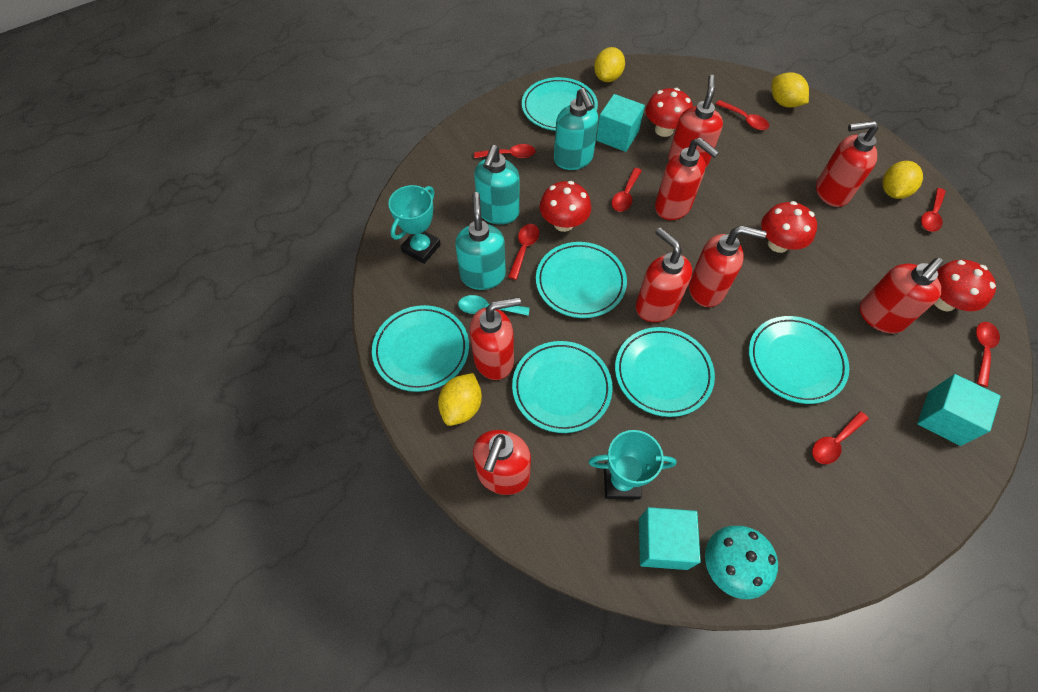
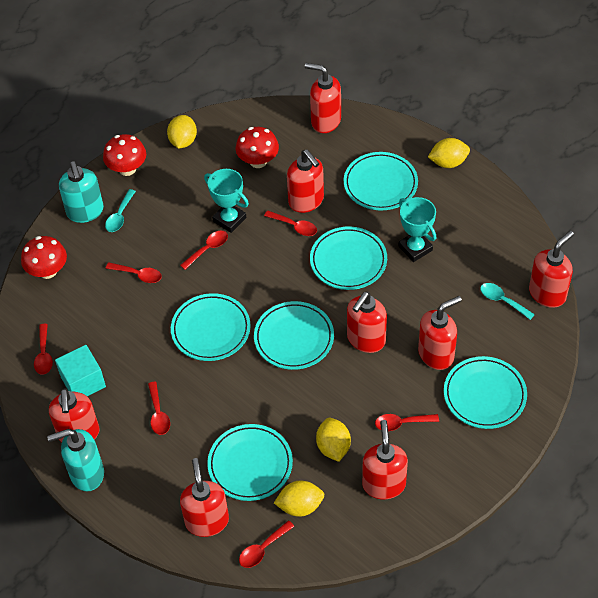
red mushroom: [539,181,591,232] [646,88,693,137] [761,201,817,253] [934,260,996,311] = 4 -> [21,236,67,279] [103,134,146,176] [236,127,279,168] = 3
turquoise cube: [596,94,645,152] [639,507,701,570] [917,374,1001,446] = 3 -> [55,345,106,396] = 1
turquoise mushroom: [705,526,778,599] = 1 -> none = 0
turquoise soap dispenser: [455,192,506,290] [474,145,520,225] [554,88,598,170] = 3 -> [47,429,104,491] [59,161,104,223] = 2
turquoise spoon: [458,295,529,316] = 1 -> [105,189,136,232] [480,283,535,320] = 2

